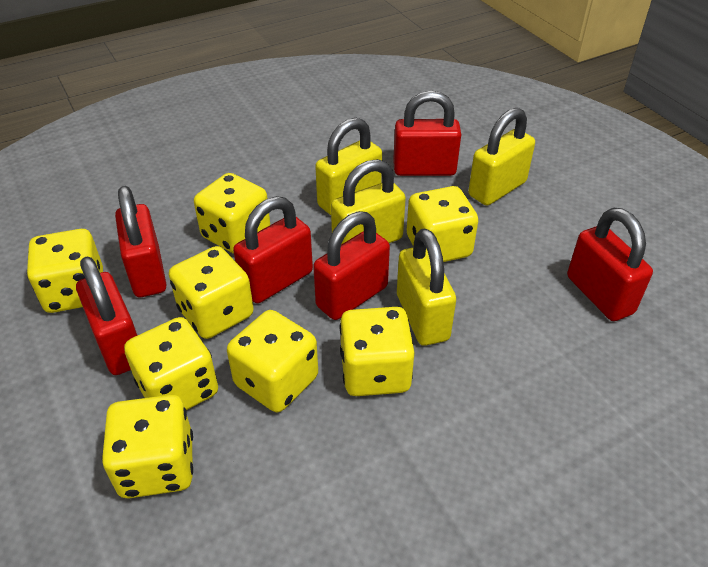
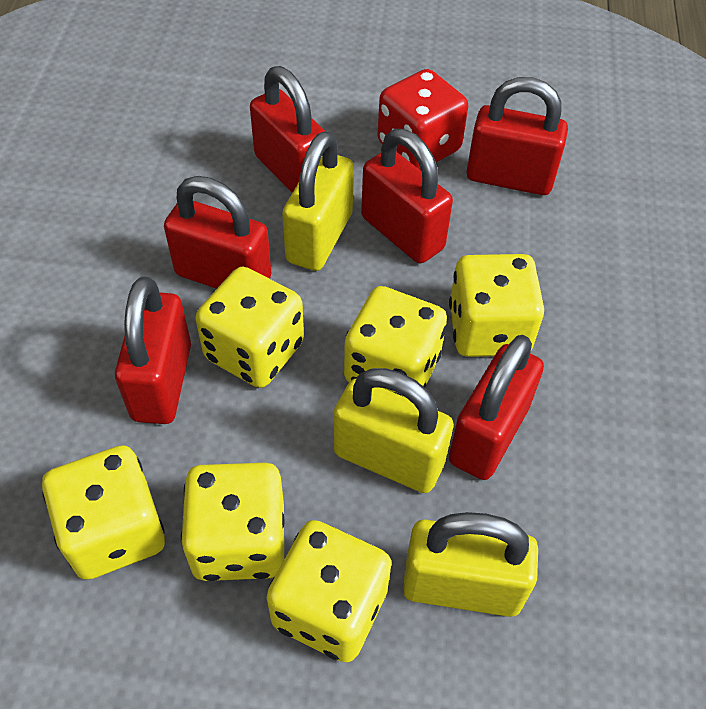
red dice: none = 0 -> [377,69,468,170] = 1
yellow dice: [27,229,103,313] [102,395,193,499] [124,317,218,410] [169,246,254,339] [194,173,270,254] [227,310,318,412] [340,307,415,396] [407,186,478,262] = 8 -> [42,445,165,580] [181,463,285,581] [195,267,304,388] [267,520,392,662] [344,286,447,397] [449,254,544,357] = 6
yellow padlock: [315,118,382,215] [331,159,406,244] [397,228,456,346] [468,108,535,205] = 4 -> [282,131,354,271] [333,368,454,493] [403,512,538,617] = 3

